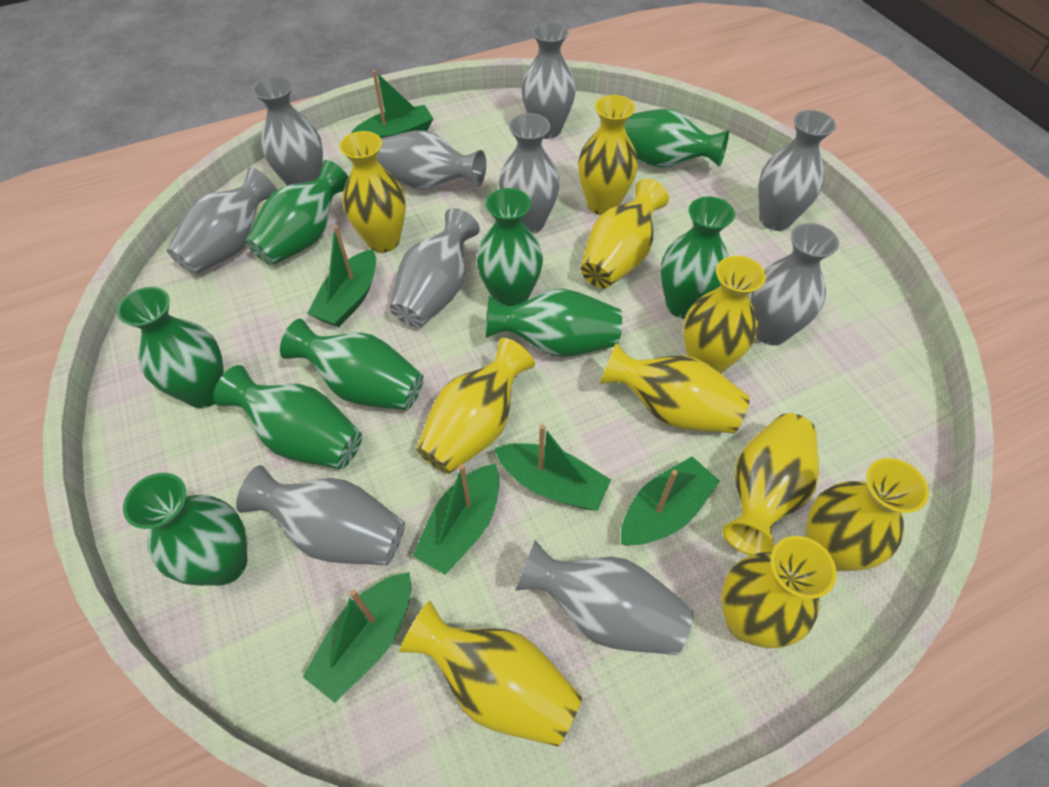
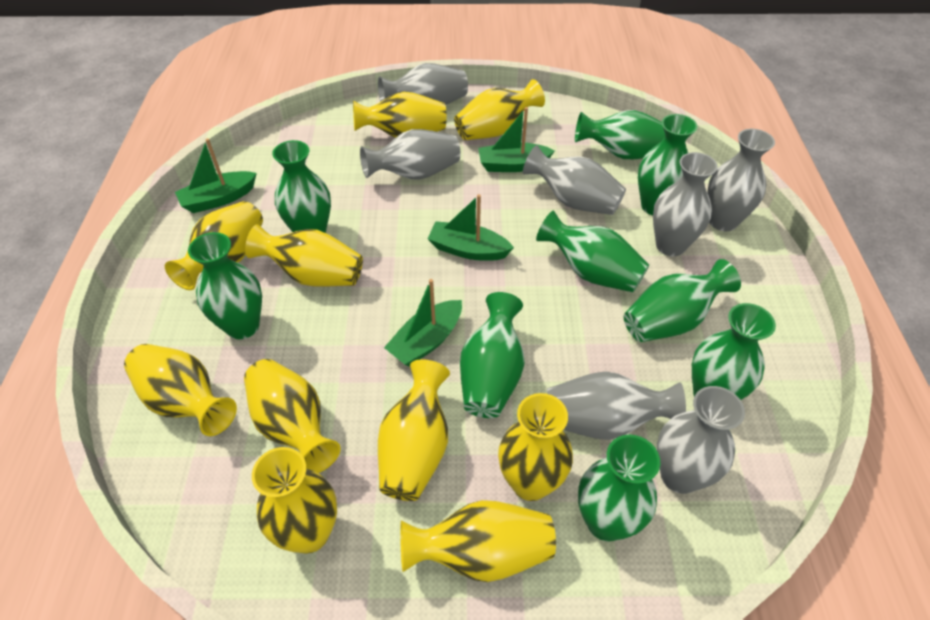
green boat: [303,572,411,703] [307,225,376,327] [350,70,434,138] [413,463,499,575] [494,424,611,511] [621,456,720,546] = 6 -> [175,138,257,213] [384,279,462,366] [427,194,514,261] [478,107,555,172] = 4
grey vase: [167,167,277,275] [236,465,405,565] [253,76,323,186] [377,130,486,190] [390,208,480,327] [499,113,560,234] [515,540,693,655] [521,22,576,139] [751,223,839,345] [758,110,836,231] = 10 -> [360,129,461,180] [378,63,468,105] [523,145,626,215] [547,371,686,440] [653,152,718,256] [657,386,745,494] [708,129,775,231] = 7

